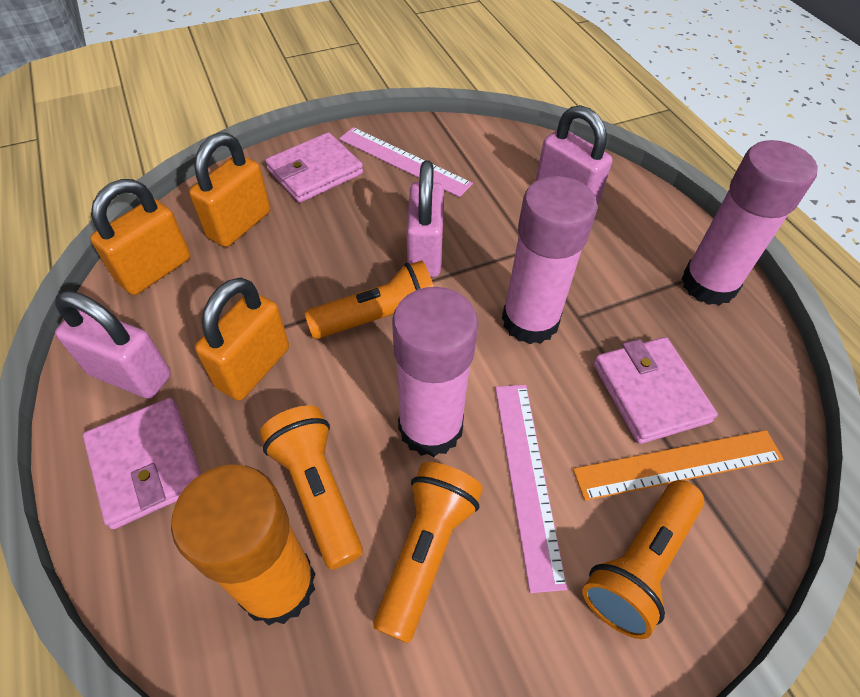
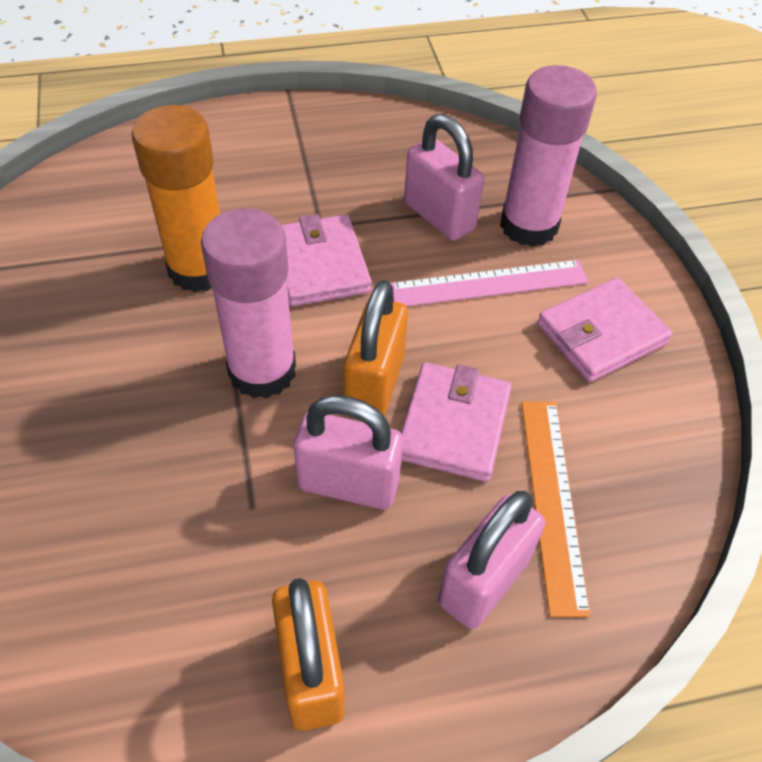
orange flashlight: [260,405,363,570] [305,260,434,339] [374,462,483,643] [582,480,704,639] = 4 -> none = 0
orange padlock: [90,179,190,295] [189,132,270,247] [195,277,289,401] = 3 -> [272,578,345,731] [344,280,408,416] = 2
pink glue stick: [392,287,479,457] [502,176,597,344] [681,140,818,306] = 3 -> [201,208,296,399] [500,65,597,247] = 2
pink ruler: [339,127,473,197] [495,385,567,593] = 2 -> [390,260,588,306] = 1

